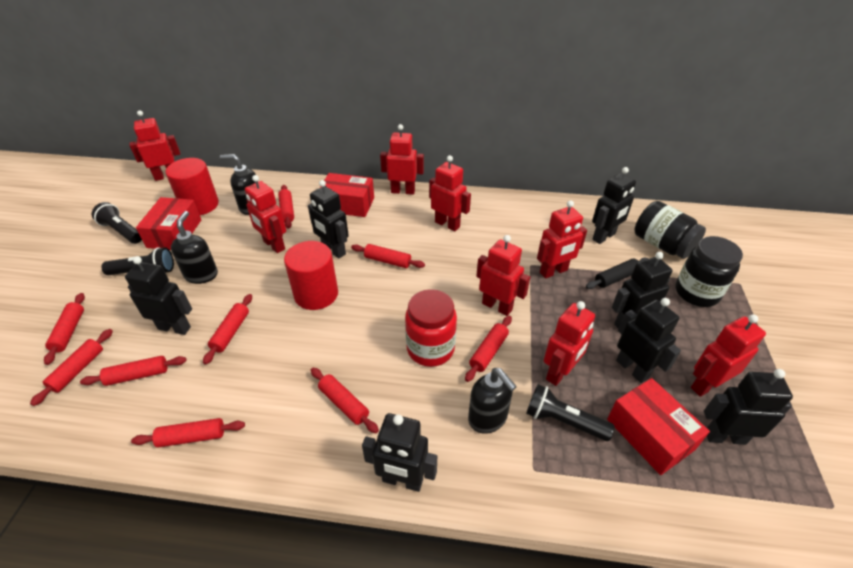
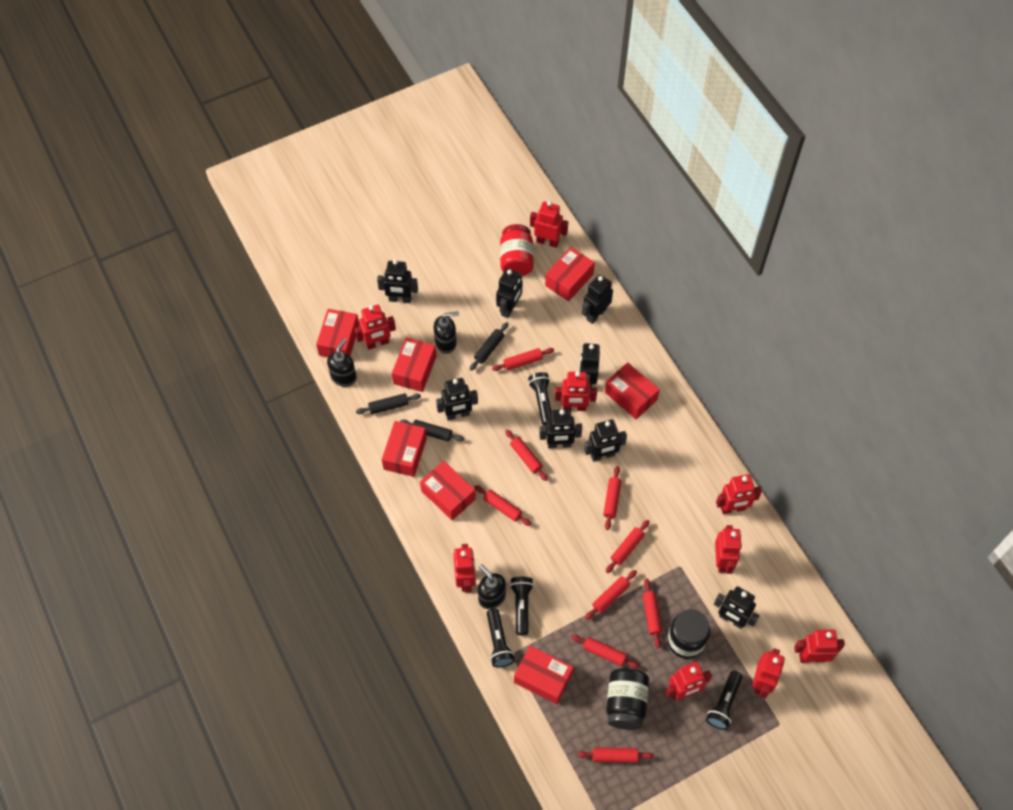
black flashlight: [92,202,142,244] [101,247,174,275] [526,384,615,441] = 3 -> [487,608,515,667] [510,577,534,635] [528,372,551,426] [706,670,742,730] = 4
black robot: [125,256,192,335] [308,180,349,259] [362,413,437,492] [592,167,636,244] [612,252,672,329] [616,298,681,383] [704,369,793,445] = 7 -> [377,260,418,303] [436,378,478,421] [496,268,522,318] [539,409,582,449] [579,343,600,391] [582,275,613,324] [584,419,627,462] [714,586,759,629] = 8
black rolling pin: [586,258,649,289] = 1 -> [356,393,421,414] [400,420,464,442] [470,322,509,371] = 3
red box: [136,197,201,250] [320,173,374,217] [607,378,710,475] = 3 -> [316,309,360,357] [382,421,427,477] [392,337,437,392] [420,461,476,520] [514,645,573,704] [545,247,595,301] [605,362,660,419] = 7
red cylinder: [166,158,219,215] [284,241,338,310] = 2 -> none = 0
red robot: [129,110,180,181] [245,175,286,253] [380,124,424,195] [429,155,471,231] [476,235,530,316] [537,200,587,279] [544,301,595,386] [691,314,766,397] = 8 -> [355,305,396,350] [454,544,476,593] [530,201,568,248] [555,371,597,411] [665,662,712,700] [715,525,742,574] [716,474,762,514] [752,648,785,698] [794,630,845,663] = 9

